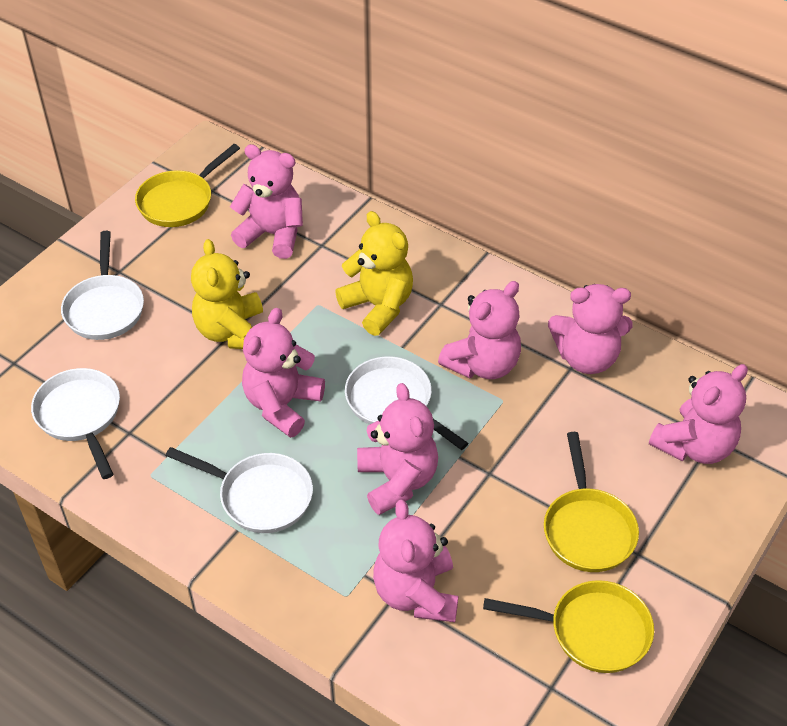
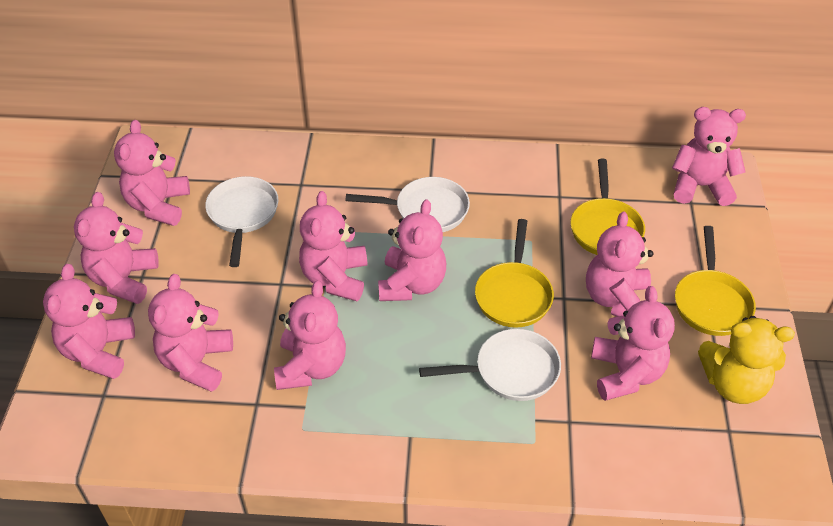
pink teddy bear: [230,144,303,259] [242,308,325,438] [357,383,438,515] [373,500,458,622] [438,281,521,379] [548,284,632,374] [649,364,748,464] = 7 -> [43,264,135,379] [74,192,159,304] [114,120,190,226] [148,274,233,392] [274,281,346,390] [299,191,368,301] [378,199,446,301] [586,211,653,317] [591,286,675,401] [672,107,746,206] = 10
white pan: [31,368,120,479] [61,231,144,340] [165,447,313,533] [345,356,468,450] = 4 -> [205,176,278,267] [346,177,470,232] [419,329,561,401] = 3
yellow teddy bear: [191,239,263,349] [335,211,413,336] = 2 -> [698,316,795,404] = 1

